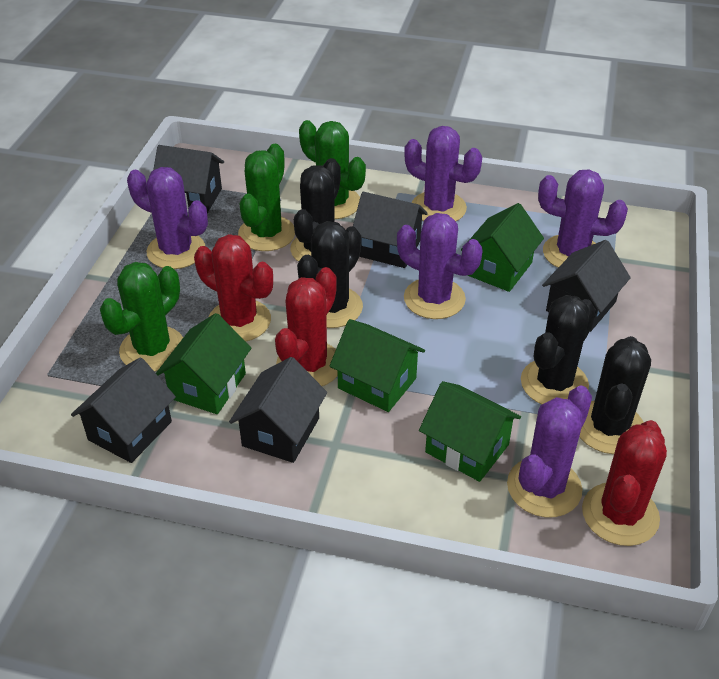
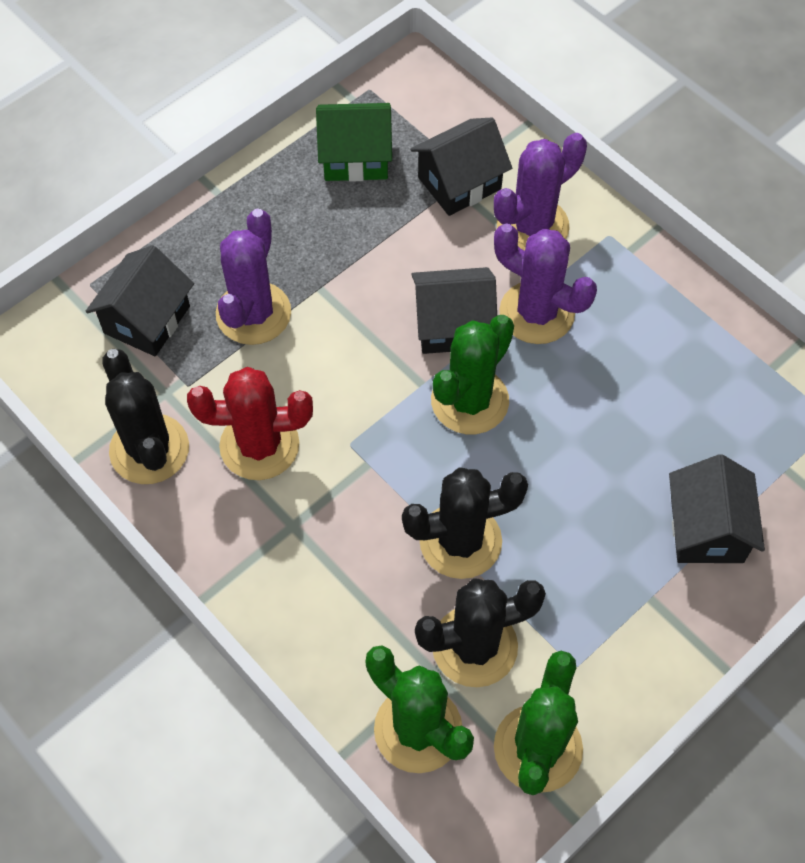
black cactus: [290,158,341,262] [297,221,363,328] [521,295,596,404] [579,336,651,454] = 4 -> [103,349,189,484] [402,467,528,579] [415,578,546,687] = 3
black house: [71,357,176,463] [153,145,224,213] [229,357,327,463] [353,192,428,268] [542,240,631,332] = 5 -> [85,245,194,356] [410,118,512,216] [412,267,497,354] [669,454,765,563] = 4
green house: [156,313,251,414] [330,319,425,412] [419,381,521,482] [461,203,544,292] = 4 -> [316,103,392,182] = 1
purple cactus: [127,167,208,269] [397,213,483,319] [404,126,482,222] [507,386,592,517] [538,170,628,268] = 5 -> [216,209,291,345] [494,133,587,251] [494,223,597,344] = 3
red cactus: [194,234,273,342] [275,267,338,386] [582,420,667,546] = 3 -> [187,367,313,480] = 1

